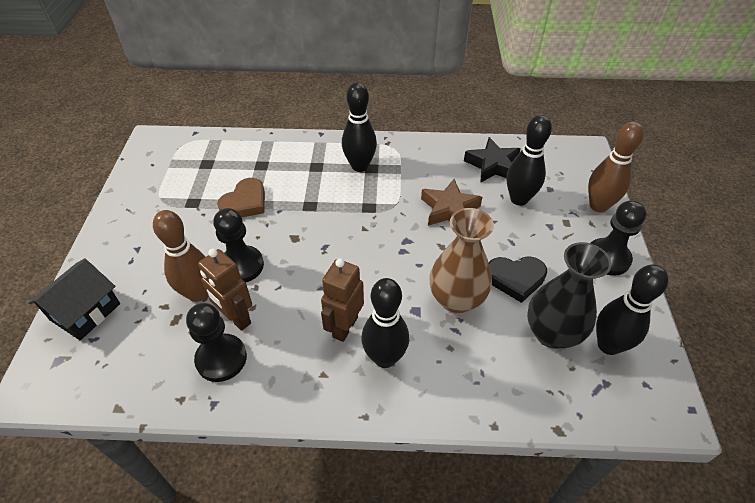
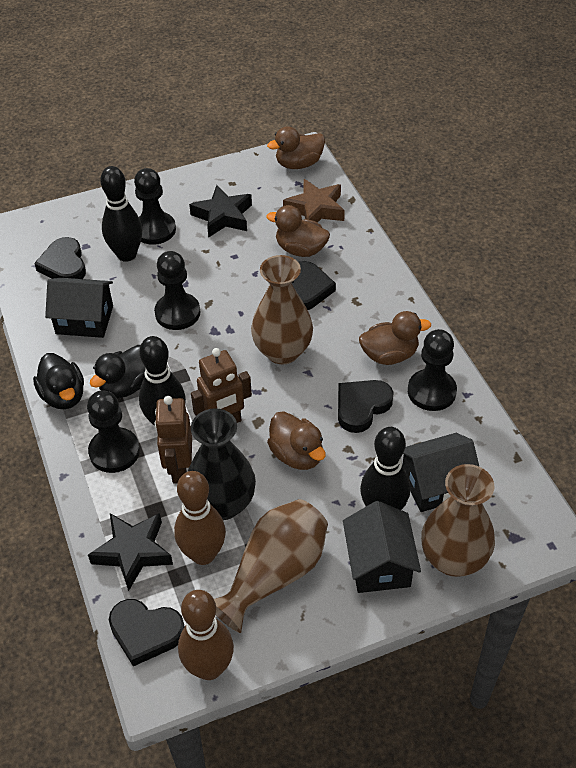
black bowling pin: [342,82,377,172] [362,278,409,368] [507,115,552,206] [596,264,669,355] = 4 -> [100,166,142,262] [139,336,186,426] [360,427,410,510] = 3
black duck: none = 0 -> [33,353,84,409] [90,345,145,398] = 2
black heart: [489,256,547,303] = 1 -> [34,237,86,279] [109,599,185,666] [292,261,336,310] [338,380,394,433] = 4
black house: [28,258,120,340] = 1 -> [45,278,113,338] [343,501,421,593] [402,433,479,512] = 3
black pawn: [186,303,247,382] [213,208,264,283] [591,200,647,276] = 3 -> [87,390,140,473] [134,168,176,245] [154,251,200,330] [408,329,457,411] = 4
black star: [464,137,521,183] = 1 -> [88,513,173,591] [189,185,252,238] = 2
brown duck: none = 0 -> [266,205,330,257] [267,126,325,169] [267,411,326,470] [359,311,431,365] = 4
brown heart: [217,178,265,217] = 1 -> none = 0
brown vase: [429,208,494,314] = 1 -> [214,499,328,633] [251,255,313,364] [421,464,495,577] = 3

